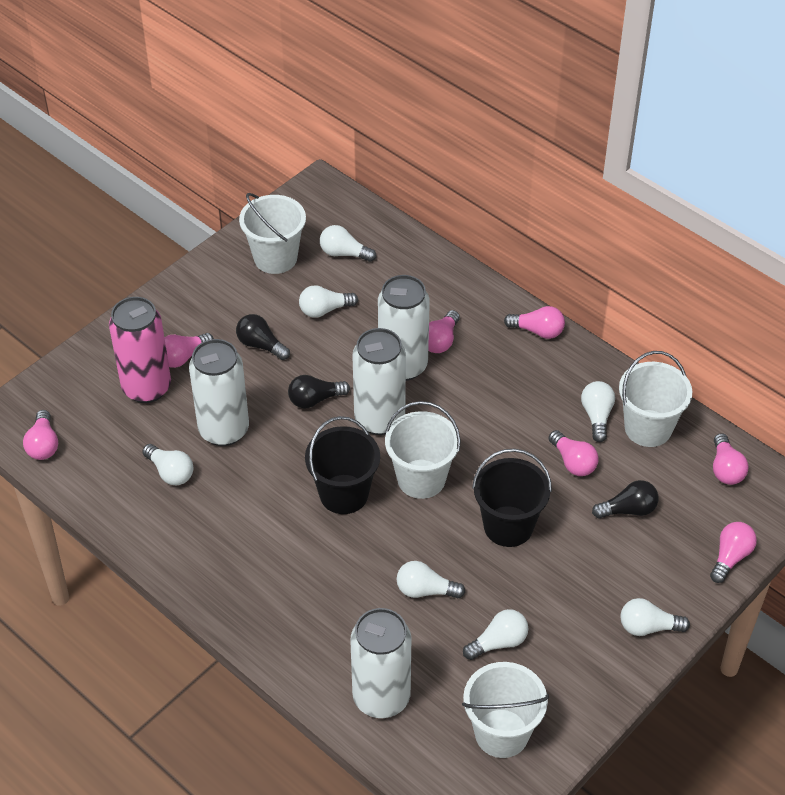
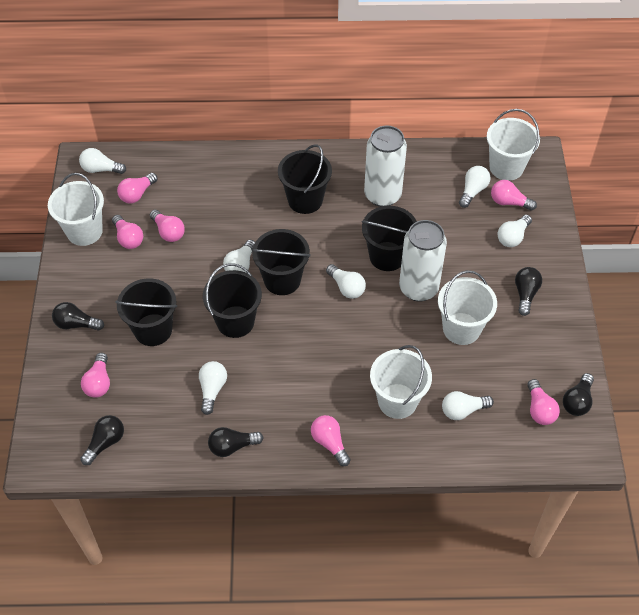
black bucket: [305,416,380,514] [472,449,552,547] = 2 -> [115,278,177,346] [203,264,262,338] [251,229,311,295] [278,144,332,214] [362,206,417,271] = 5
black light bulb: [236,314,290,360] [288,375,350,408] [592,480,659,518] = 3 -> [52,302,104,331] [80,415,124,465] [208,427,264,457] [515,267,542,316] [563,373,594,416] = 5
pink can: [109,297,171,403] = 1 -> none = 0
white can: [189,339,249,446] [350,608,412,718] [352,328,406,435] [378,275,430,381] = 4 -> [364,125,407,207] [399,220,447,302] = 2

